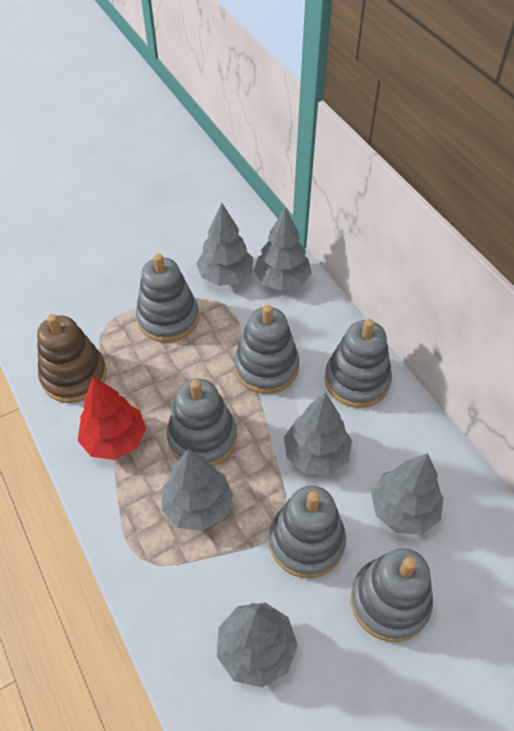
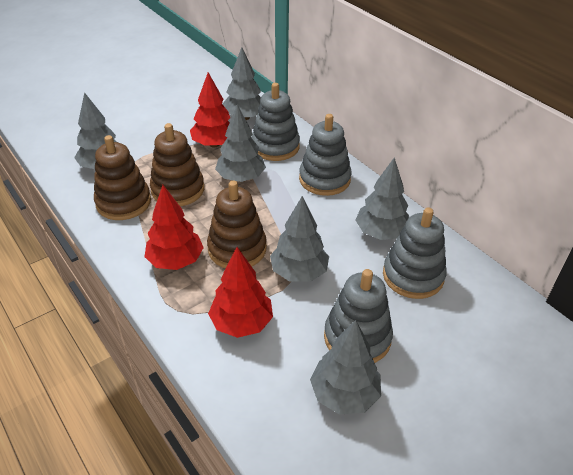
brown stacking toy: [37,314,107,403] = 1 -> [94,135,151,220] [150,123,204,206] [207,181,267,268] = 3
grey stacking toy: [136,254,199,342] [167,378,237,466] [234,305,300,394] [269,486,346,578] [325,319,392,408] [351,548,433,642] = 6 -> [251,83,300,161] [299,114,351,196] [324,269,393,363] [383,207,447,299] = 4
red tree: [78,376,146,460] = 1 -> [144,185,204,270] [190,72,230,148] [208,247,273,338] = 3

